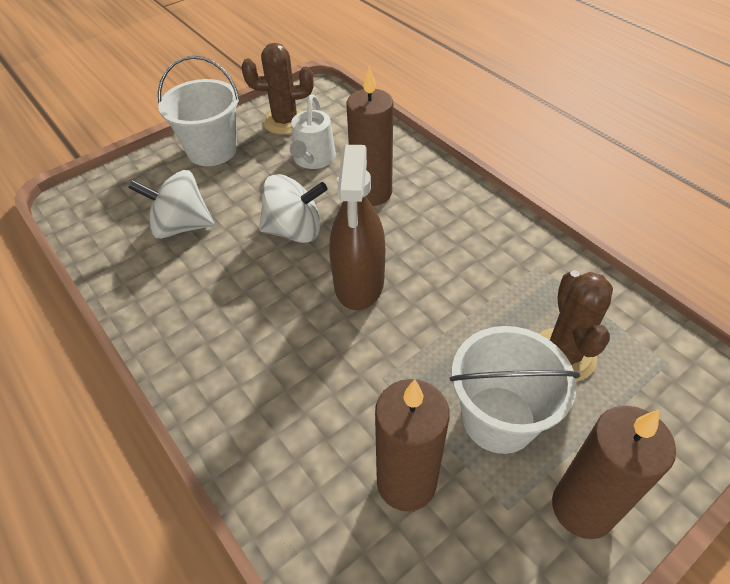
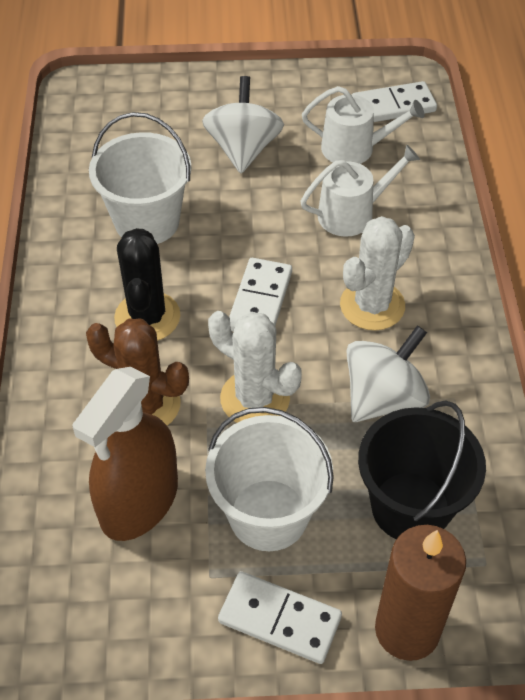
black bucket: none = 0 -> [358,400,486,539] = 1
black cactus: none = 0 -> [114,228,180,341] = 1
brown cactus: [242,43,313,135] [539,270,613,381] = 2 -> [86,319,189,426] = 1
brown candle: [347,67,393,206] [375,379,450,511] [552,406,676,539] = 3 -> [375,525,466,661] = 1
white cactus: none = 0 -> [208,311,302,423] [340,216,415,331] = 2
white domino: none = 0 -> [218,571,342,664] [229,258,292,332] [352,81,437,122] = 3
white watering can: [290,94,336,169] = 1 -> [300,145,420,237] [302,86,424,164] = 2

